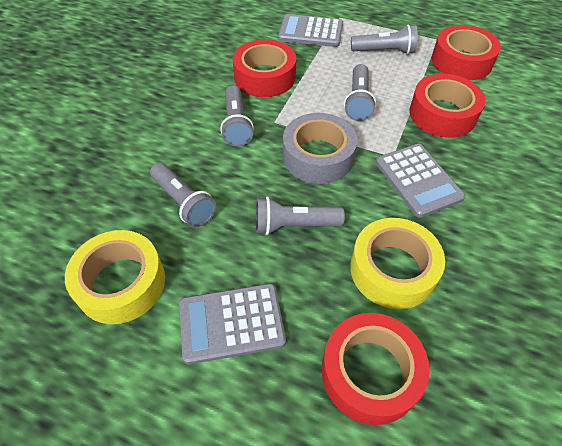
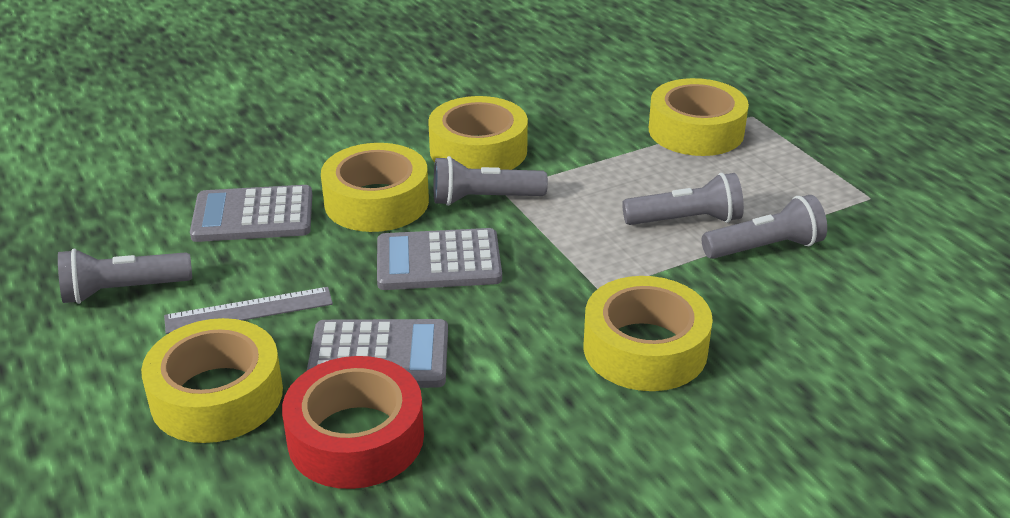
grey flashlight: [150,163,216,228] [220,85,254,146] [256,196,345,235] [344,64,376,121] [351,24,418,54] = 5 -> [58,248,192,304] [434,156,548,206] [622,173,744,225] [702,195,827,259] = 4
grey ruler: none = 0 -> [164,287,333,334] = 1
grey tape: [283,113,357,184] = 1 -> none = 0
red tape: [233,39,296,97] [322,313,429,425] [410,74,485,138] [432,25,501,80] = 4 -> [282,356,424,489] = 1
yellow tape: [65,230,165,324] [350,218,445,309] = 2 -> [141,318,283,443] [321,143,429,232] [428,96,528,170] [584,276,713,391] [649,78,749,156] = 5

